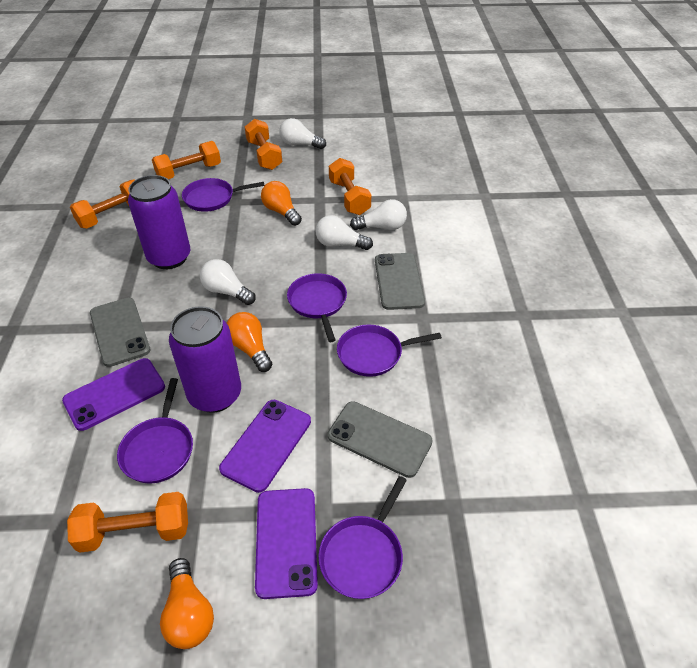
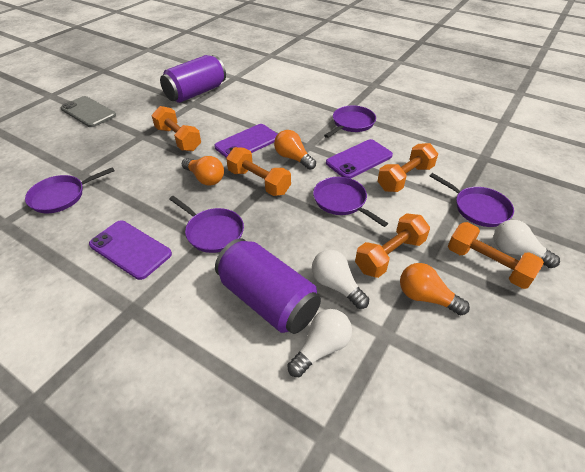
grey phone: [90,298,151,367] [328,401,433,478] [375,253,425,310] = 3 -> [61,96,116,127] = 1
white light bulb: [200,259,256,305] [279,118,326,149] [315,215,373,250] [350,199,407,230] = 4 -> [287,309,352,377] [312,250,369,309] [494,220,560,268] = 3

